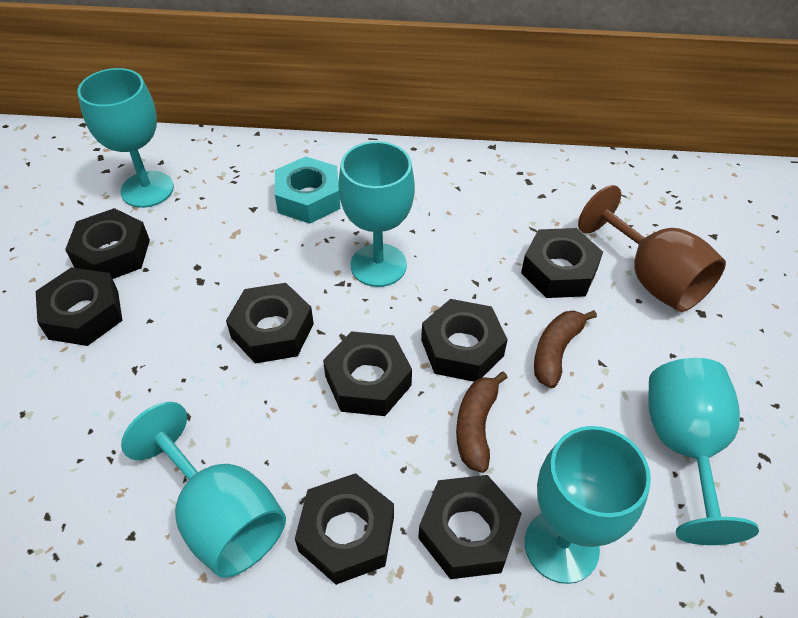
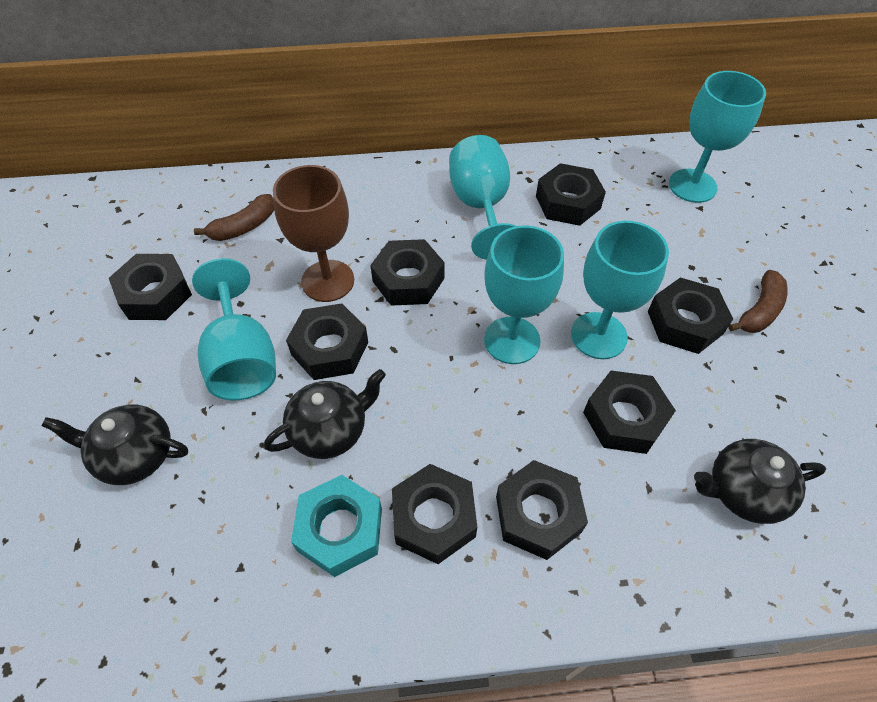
black teapot: none = 0 -> [41,404,188,485] [264,369,386,459] [694,439,826,524] = 3

